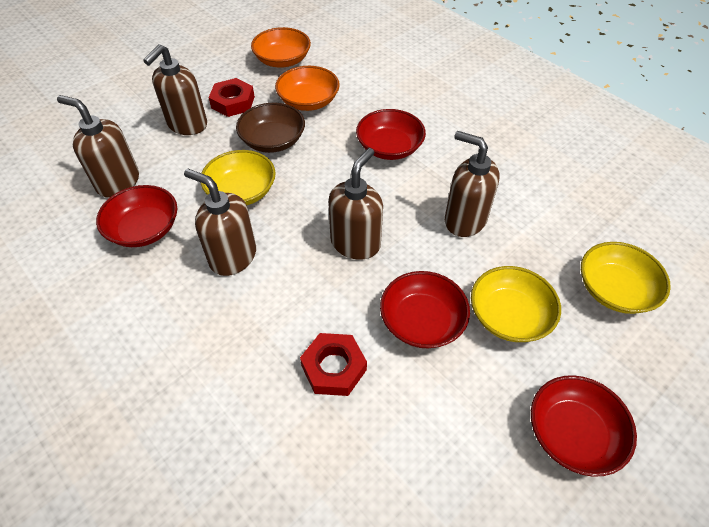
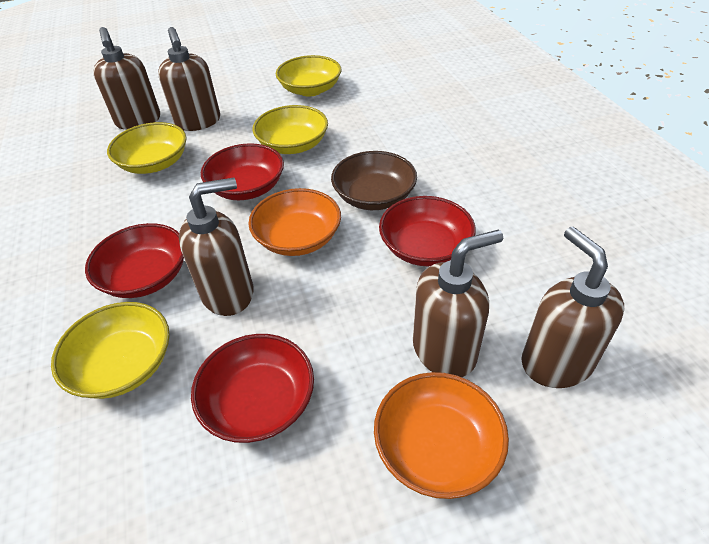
red nut: [209,78,255,117] [300,333,367,396] = 2 -> none = 0
yellow bowl: [200,150,276,205] [471,266,561,342] [581,242,671,314] = 3 -> [51,302,170,399] [107,122,187,174] [252,105,328,154] [276,55,341,97] = 4

